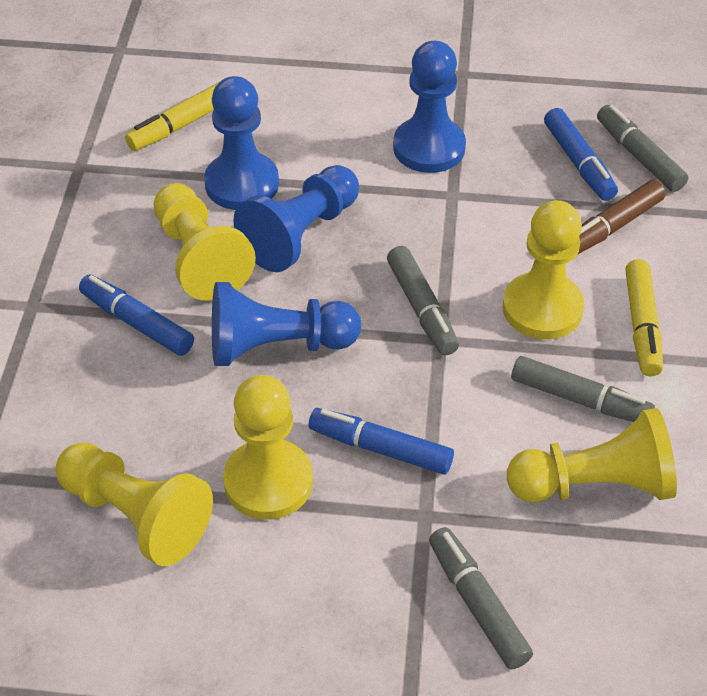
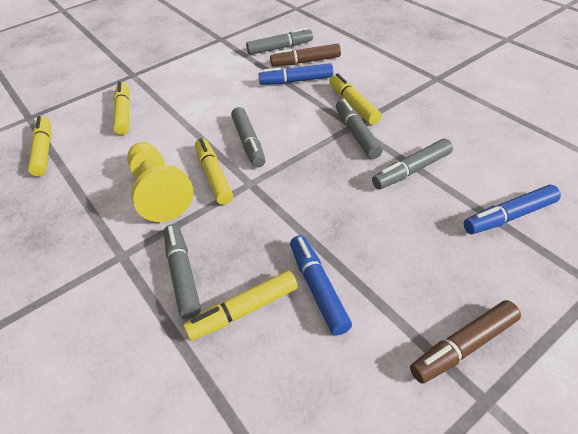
blue pawn: [204,76,279,210] [212,282,361,366] [233,165,359,272] [393,41,466,173] = 4 -> none = 0
brown marker: [578,180,666,254] = 1 -> [270,44,341,66] [410,300,521,384] = 2
grey marker: [387,246,459,356] [429,527,533,670] [511,356,655,422] [597,105,688,192] = 4 -> [164,224,201,319] [231,107,265,168] [246,28,313,55] [336,99,383,159] [372,139,453,189] = 5
yellow marker: [125,82,219,151] [625,259,663,376] = 2 -> [28,116,51,177] [113,81,130,135] [183,270,298,341] [195,138,233,205] [329,73,381,125] = 5
yellow pawn: [56,442,213,566] [154,183,256,301] [223,375,313,520] [502,200,584,339] [507,408,677,503] = 5 -> [127,142,194,222] = 1

